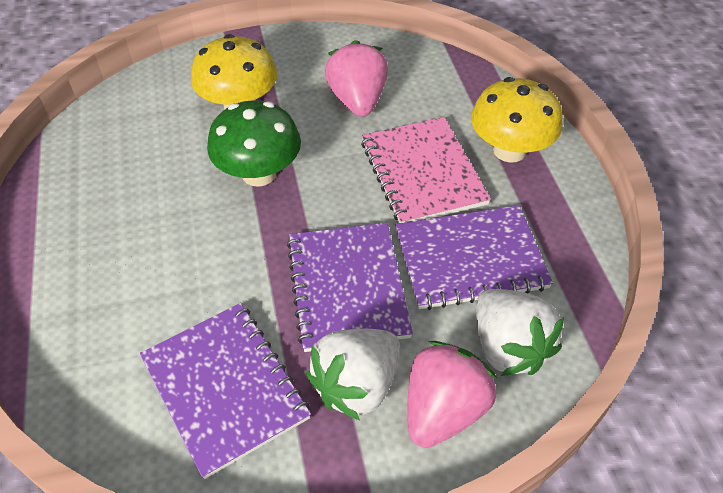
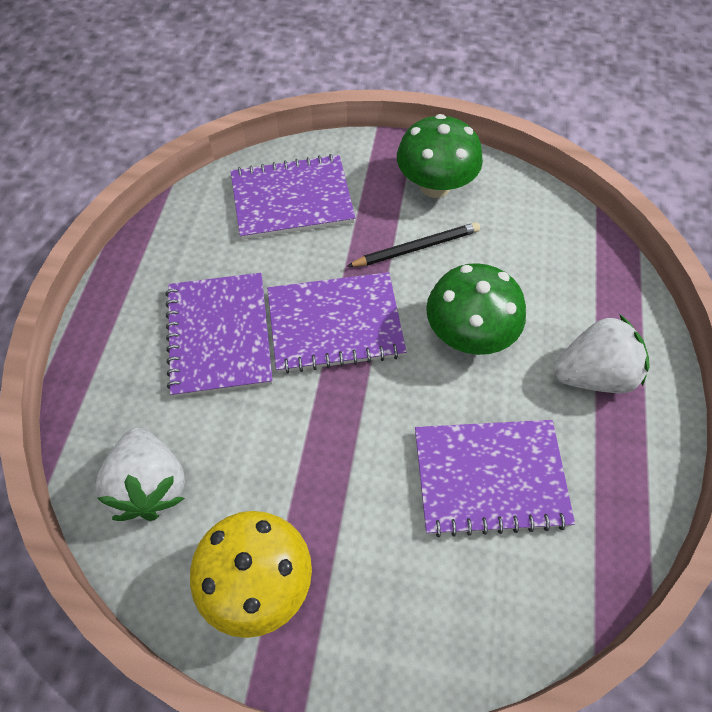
black pencil: none = 0 -> [347,222,480,267] = 1
green mushroom: [207,100,301,187] = 1 -> [397,114,483,198] [426,263,526,355] = 2
pink notebook: [361,117,491,223] = 1 -> none = 0
pink strawberry: [325,40,388,117] [407,341,497,448] = 2 -> none = 0
purple notebook: [140,303,311,479] [287,223,413,352] [395,205,553,310] = 3 -> [165,273,273,397] [230,154,355,240] [267,272,406,374] [415,420,575,537] = 4
yellow mushroom: [191,34,277,110] [471,77,563,163] = 2 -> [190,511,312,638] = 1

